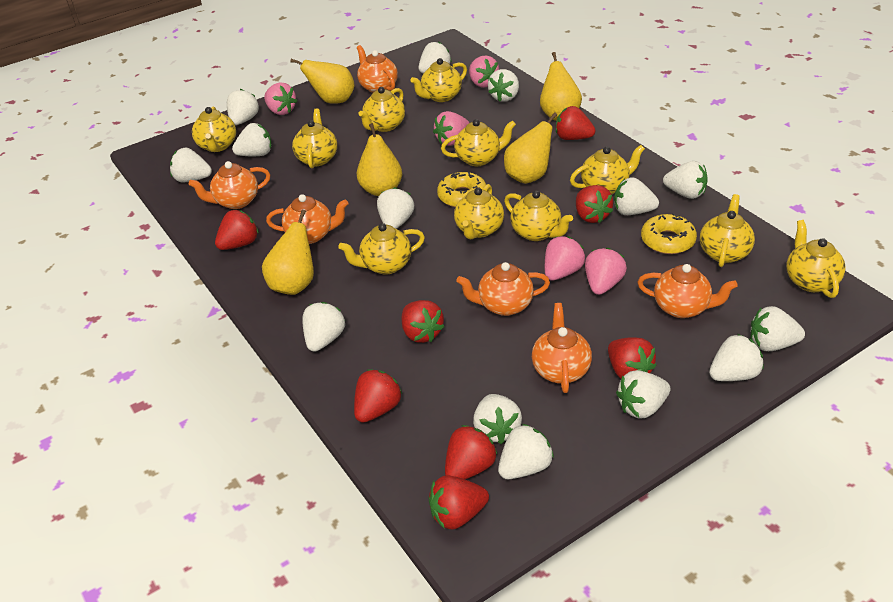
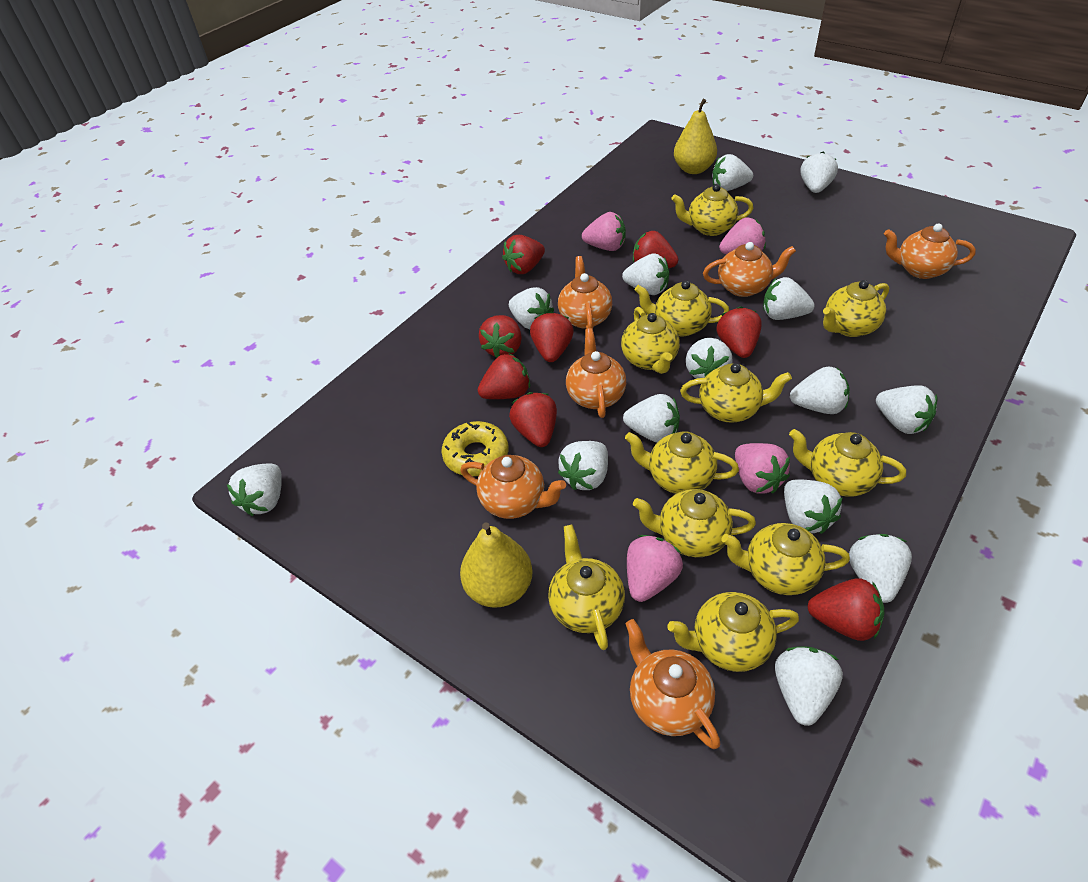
pink strawberry: [264,82,297,115] [433,111,469,146] [469,55,499,88] [545,236,585,280] [585,248,627,295] = 5 -> [582,212,626,251] [627,535,683,602] [719,217,766,254] [735,443,790,494] = 4
yellow donut: [437,172,486,207] [641,213,697,254] = 2 -> [441,421,508,476] = 1
yellow pear: [262,209,314,295] [290,59,355,104] [357,123,402,196] [504,112,557,184] [540,52,582,121] = 5 -> [460,522,533,608] [674,99,717,174] = 2

